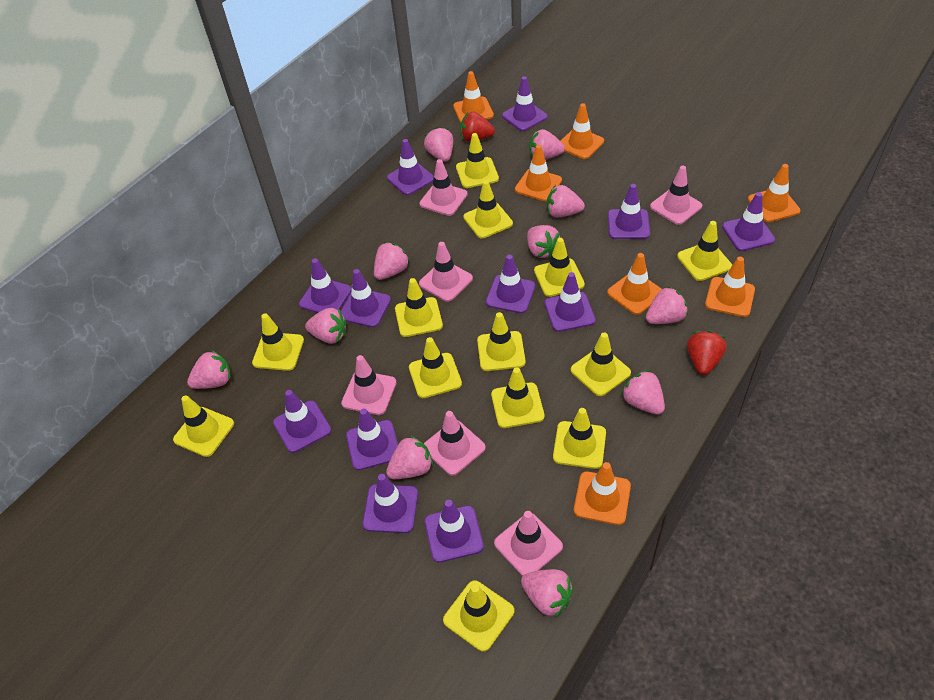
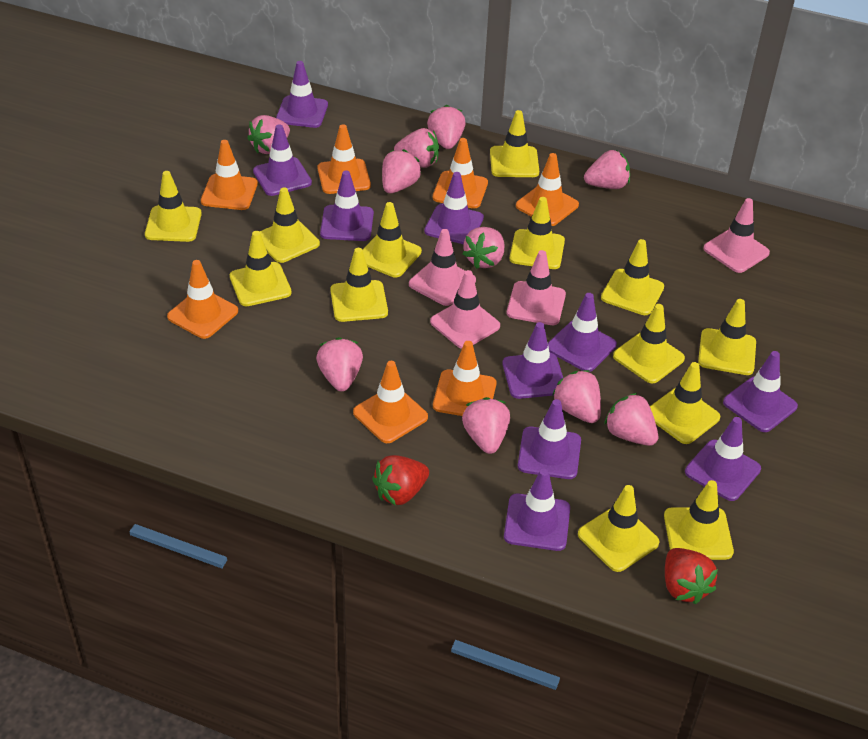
pink strawberry: [187,350,230,389] [305,308,346,344] [374,242,410,280] [386,435,433,479] [424,127,453,162] [521,569,573,618] [527,225,560,258] [529,129,565,160] [547,185,585,217] [621,370,665,415] [646,286,688,324] = 11 -> [247,115,290,154] [316,337,363,391] [382,149,421,193] [394,128,439,168] [427,105,466,149] [462,397,510,454] [463,227,504,269] [552,370,601,423] [584,150,630,189] [604,393,658,446] = 10
pink traffic cone: [341,355,397,415] [419,159,468,216] [419,242,473,302] [424,411,486,476] [494,511,563,576] [650,166,702,225] = 6 -> [409,229,476,306] [430,270,500,349] [507,250,566,325] [703,198,770,273] = 4
purple traffic cone: [273,390,331,453] [299,258,352,313] [341,269,391,327] [346,409,398,470] [362,474,418,533] [387,139,434,195] [424,500,484,563] [486,255,535,313] [502,76,548,131] [544,272,596,332] [608,184,650,239] [722,192,775,251] = 12 -> [253,124,312,196] [276,61,328,128] [320,170,374,241] [424,172,484,244] [503,322,563,399] [504,469,570,551] [518,399,581,479] [548,293,617,372] [685,417,761,501] [723,351,798,432] = 10

